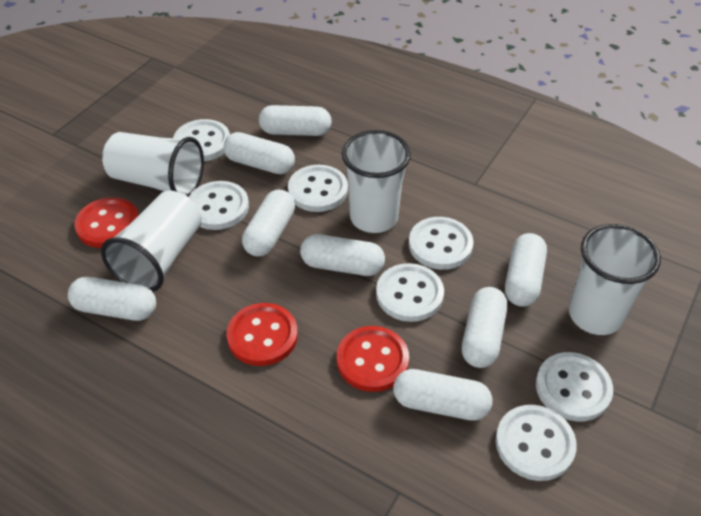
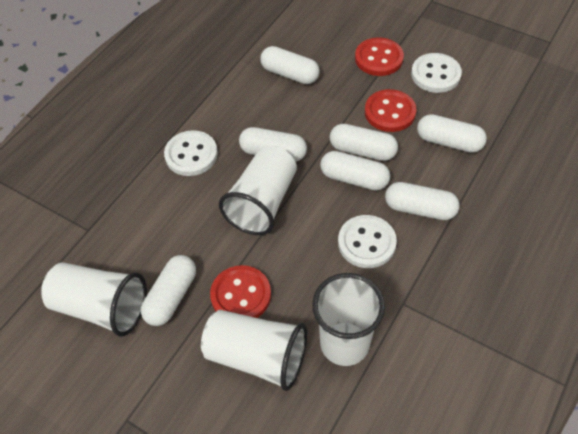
white button: [173,119,230,162] [189,181,249,230] [288,165,348,212] [376,263,444,322] [409,217,474,270] [496,405,577,481] [536,352,613,422] = 7 -> [164,130,218,176] [338,215,397,268] [411,53,462,93] = 3
white capsule: [68,277,156,321] [223,132,295,174] [242,189,295,256] [259,105,332,136] [300,234,385,276] [393,369,493,421] [462,287,508,368] [505,233,547,307] = 8 -> [141,255,196,326] [239,127,307,162] [260,46,320,84] [320,151,390,191] [330,124,398,161] [385,182,460,220] [417,114,487,153] = 7

